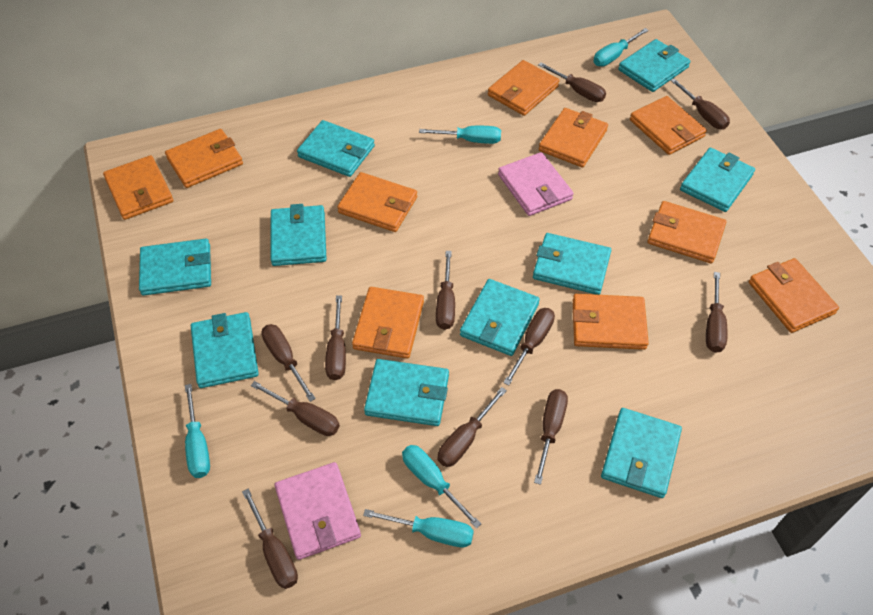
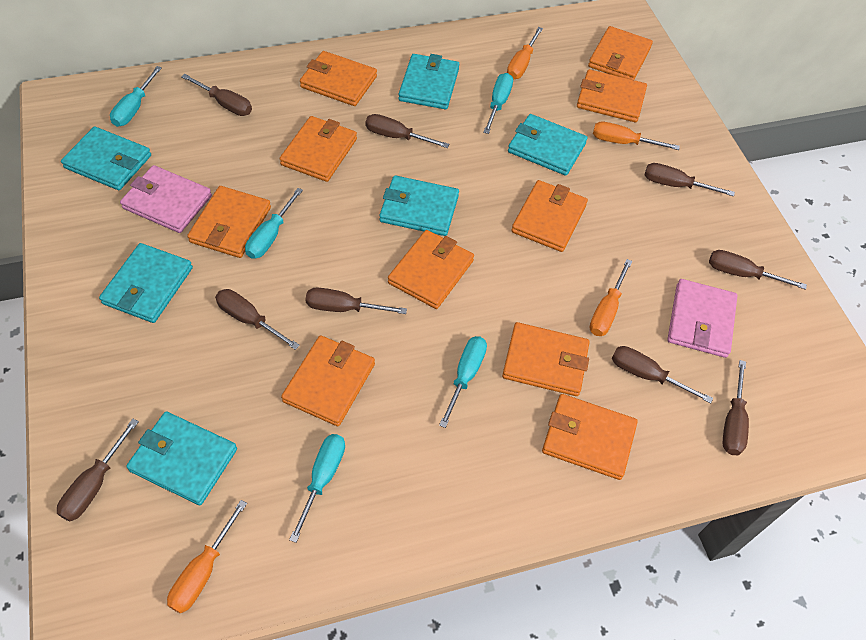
brown screwdriver: [242,489,298,589] [251,381,340,436] [261,324,316,402] [325,295,346,380] [436,251,455,330] [438,387,507,467] [503,308,555,385] [534,389,568,485] [538,63,606,102] [670,78,730,130] [706,272,728,353] = 11 -> [57,419,139,521] [181,74,252,116] [215,289,300,350] [306,287,407,314] [365,114,449,148] [612,346,713,404] [645,163,735,196] [709,250,807,290] [723,360,749,455] = 9
orange screwdriver: none = 0 -> [167,500,247,614] [507,27,543,79] [589,259,632,336] [593,122,680,150] = 4
turquoise wallet: [139,239,211,296] [191,312,259,388] [270,204,327,266] [297,120,375,177] [364,359,449,426] [460,279,540,356] [533,233,611,295] [601,408,682,498] [618,39,691,92] [680,148,755,212] = 10 -> [61,127,151,190] [99,243,193,323] [126,411,237,505] [379,175,459,236] [398,54,459,109] [508,114,588,176] = 6

